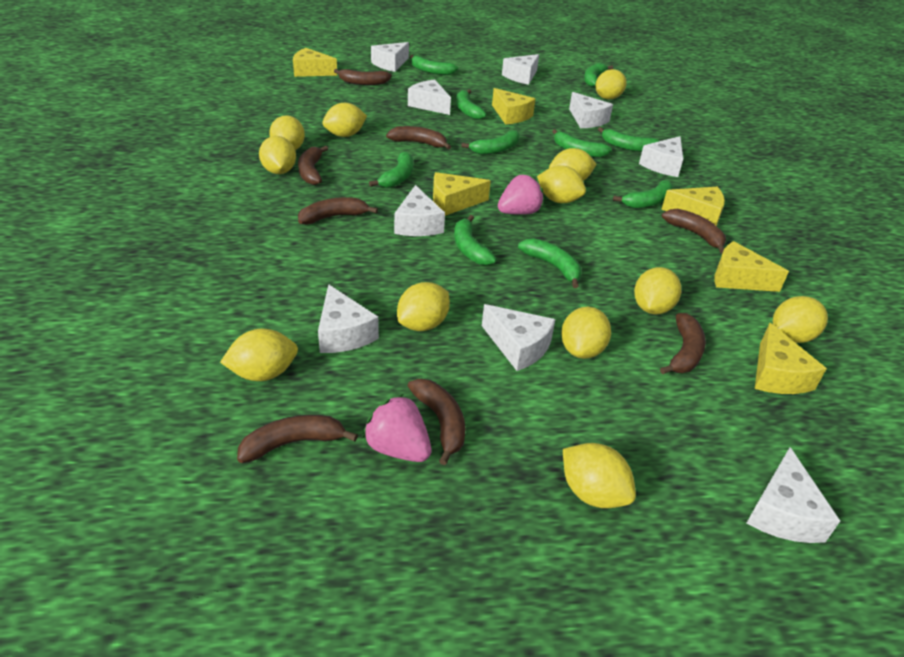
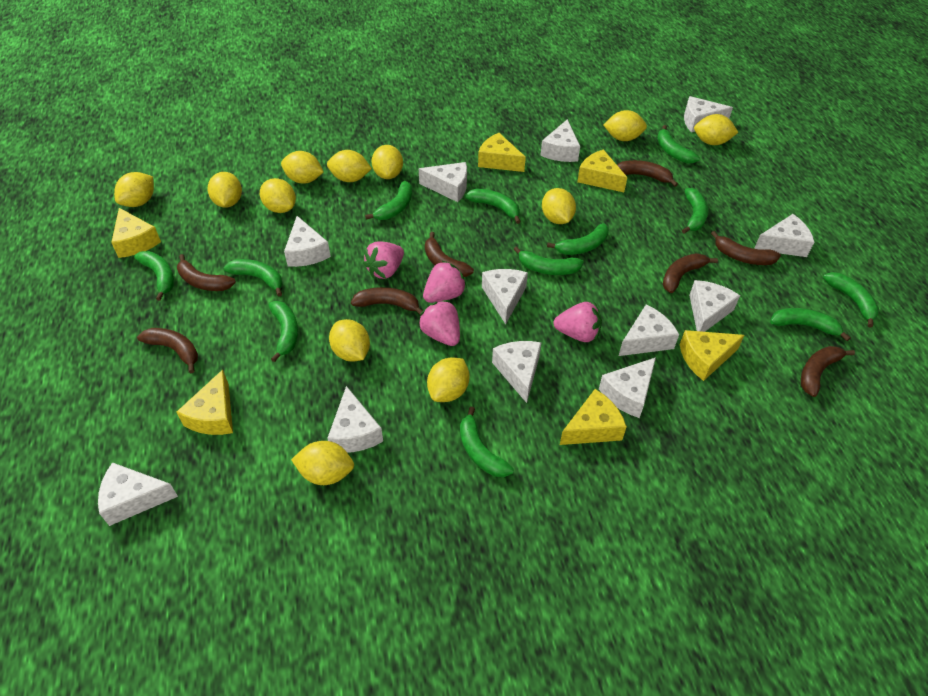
green banana: [369,152,413,188] [410,55,458,75] [454,215,496,265] [456,90,486,120] [461,130,520,155] [518,238,582,288] [552,129,612,158] [584,63,613,87] [598,127,659,152] [613,180,673,208] = 10 -> [134,251,174,301] [223,259,283,296] [268,301,298,362] [365,181,412,220] [460,407,514,477] [465,189,521,224] [514,246,584,275] [547,223,609,255] [657,125,700,163] [682,188,708,233] [770,308,851,341] [823,272,879,328] = 12
pink strawberry: [362,394,431,462] [498,175,544,215] = 2 -> [363,241,404,279] [418,300,460,346] [423,260,467,303] [553,302,602,342] = 4
white cheese: [318,284,379,353] [371,42,409,72] [394,185,445,236] [408,80,451,115] [482,304,556,371] [502,54,539,85] [569,92,613,128] [639,136,683,177] [746,447,840,543] = 9 -> [98,462,178,526] [284,216,331,267] [327,386,383,453] [419,162,467,202] [482,269,528,324] [492,341,541,403] [540,119,580,162] [599,357,656,418] [619,305,679,356] [684,96,733,132] [689,280,740,332] [754,214,814,257] = 12

